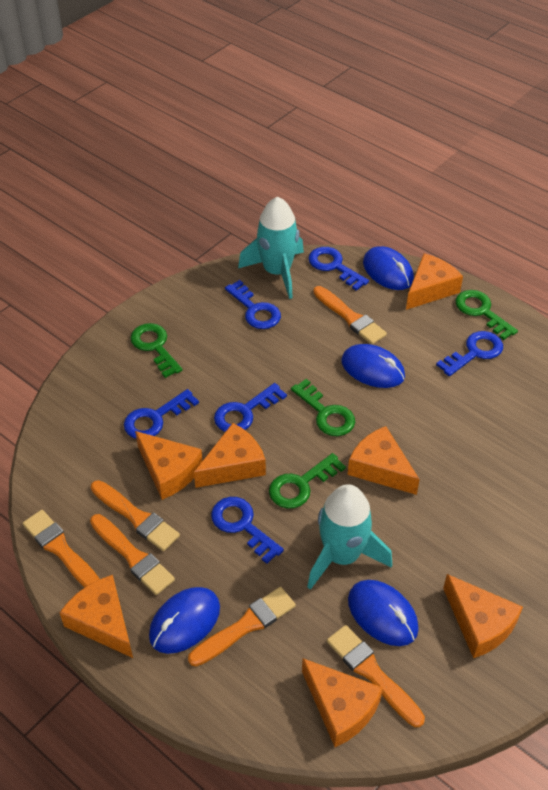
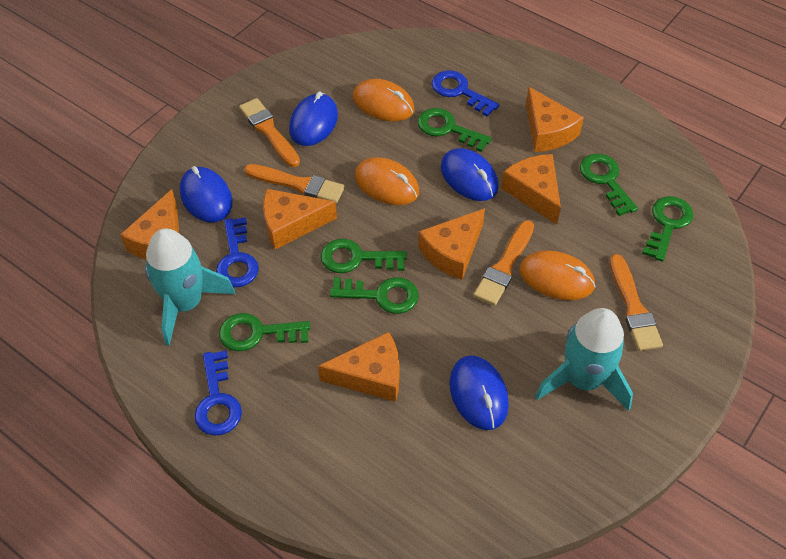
blue key: [124,389,199,439] [211,497,284,564] [214,383,287,432] [225,280,281,329] [308,247,369,291] [436,331,503,376] = 6 -> [194,350,242,436] [216,217,259,287] [431,70,499,116] = 3
green key: [130,323,183,378] [269,453,346,509] [291,379,355,436] [455,290,518,340] = 4 -> [219,313,310,351] [321,239,407,273] [330,277,419,314] [417,108,492,152] [580,154,638,216] [642,196,694,262] = 6
orange brush: [23,510,99,588] [90,514,175,595] [91,480,180,551] [188,587,296,667] [313,286,387,344] [327,625,425,727] = 6 -> [239,98,300,167] [244,164,345,203] [474,220,534,306] [610,254,663,351] = 4
orange cheese: [59,575,133,658] [135,431,202,500] [194,423,266,488] [302,658,383,747] [348,426,420,495] [406,253,463,310] [443,574,523,658] = 7 -> [120,189,179,260] [263,189,337,250] [318,332,399,402] [418,208,485,280] [501,154,561,224] [526,87,584,152] = 6
orange mouse: none = 0 -> [353,79,414,121] [355,157,419,205] [519,250,596,300] = 3

